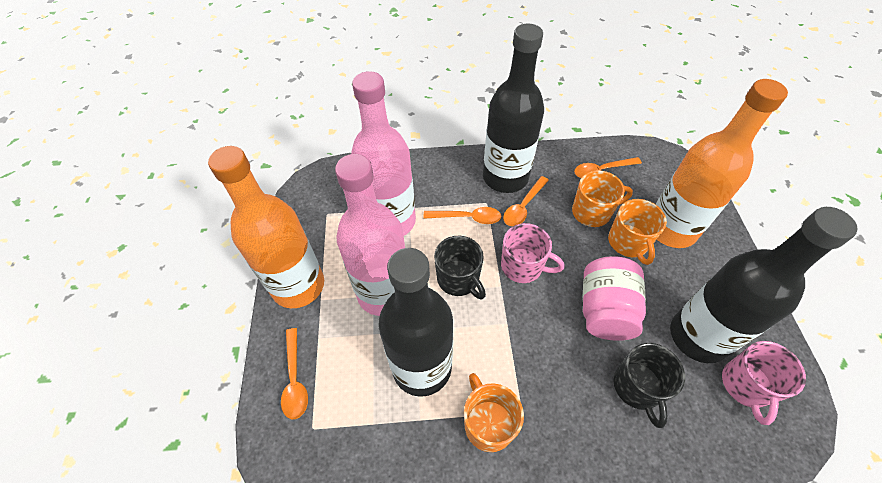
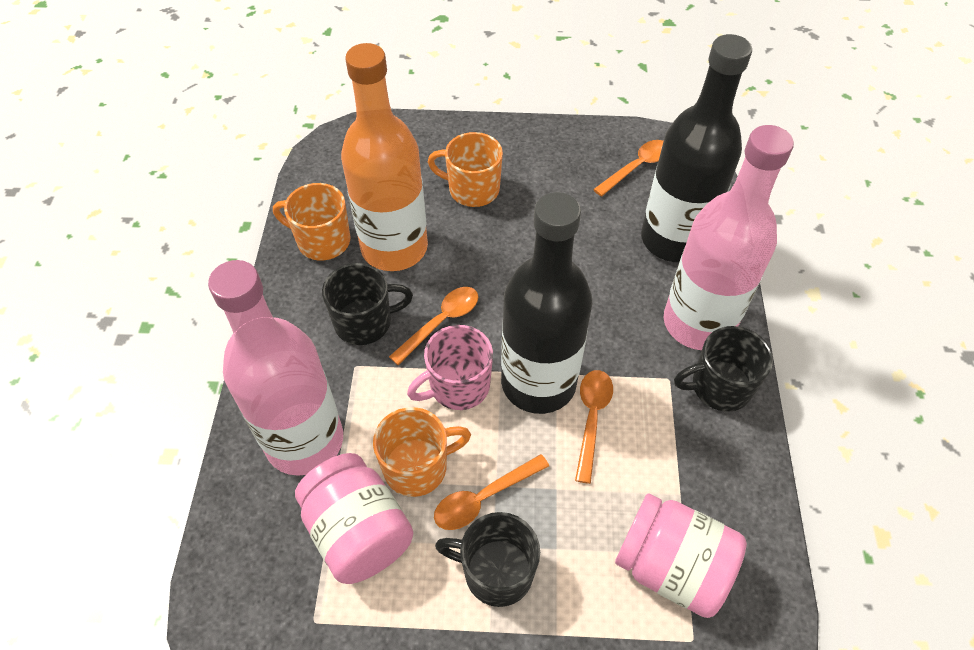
black bottle: [379,248,453,397] [483,23,544,193] [670,207,857,363] = 3 -> [501,192,592,414] [641,34,752,262] = 2
black mug: [434,236,486,299] [613,343,685,428] = 2 -> [322,263,413,345] [435,512,540,607] [674,326,773,412] = 3
orange bottle: [208,146,324,308] [656,79,788,248] = 2 -> [341,43,428,271] = 1
pink jar: [583,256,646,341] = 1 -> [295,453,413,584] [615,493,747,618] = 2
pink mug: [501,223,565,283] [722,341,806,425] = 2 -> [407,325,493,410] = 1

